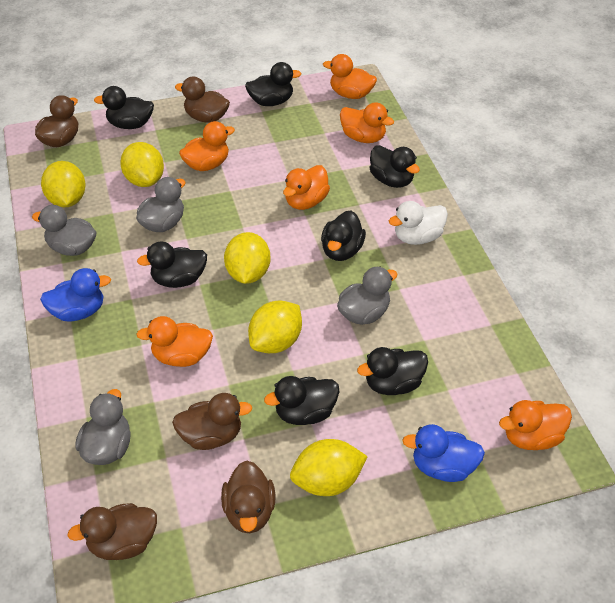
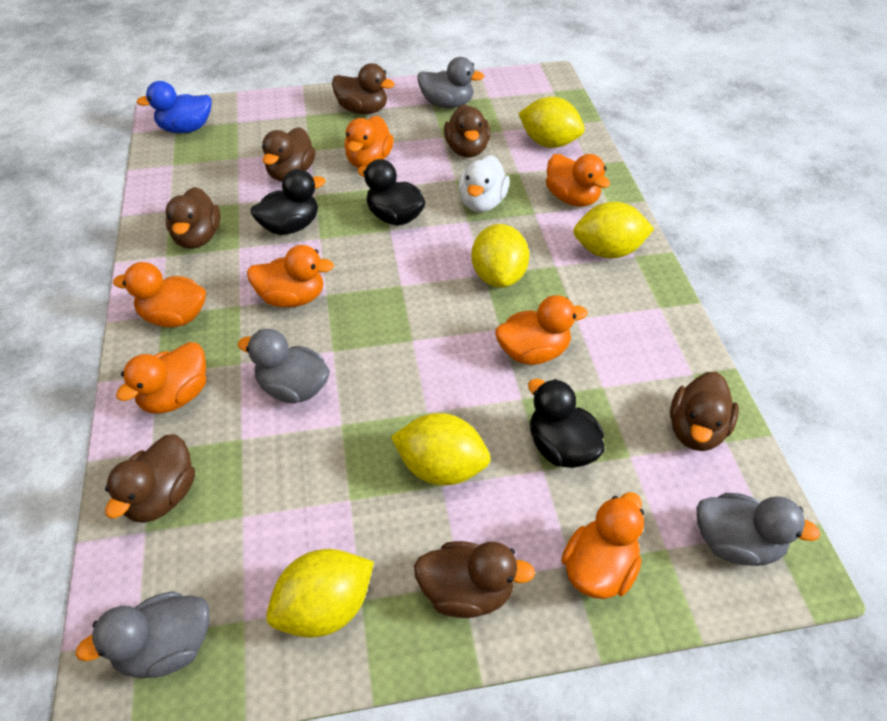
black duck: [94,86,154,129] [137,242,207,288] [245,62,301,106] [264,376,339,425] [321,210,366,261] [357,347,428,395] [370,145,420,188] = 7 -> [251,169,325,235] [357,159,426,225] [528,379,605,468] = 3
blue duck: [40,268,111,322] [402,424,485,482] = 2 -> [137,81,212,133] = 1
brown duck: [35,95,78,147] [67,503,157,560] [172,393,253,450] [175,76,230,123] [221,461,275,533] = 5 -> [105,434,195,523] [166,187,221,249] [262,127,316,181] [332,63,395,114] [414,541,535,618] [444,104,490,157] [670,372,739,451] = 7
orange duck: [136,316,213,367] [179,121,235,171] [283,165,330,210] [323,54,377,99] [340,102,394,143] [499,400,572,450] = 6 -> [113,262,206,327] [116,342,206,413] [247,245,334,307] [344,115,394,168] [495,295,588,365] [546,154,610,207] [561,492,644,599] = 7

